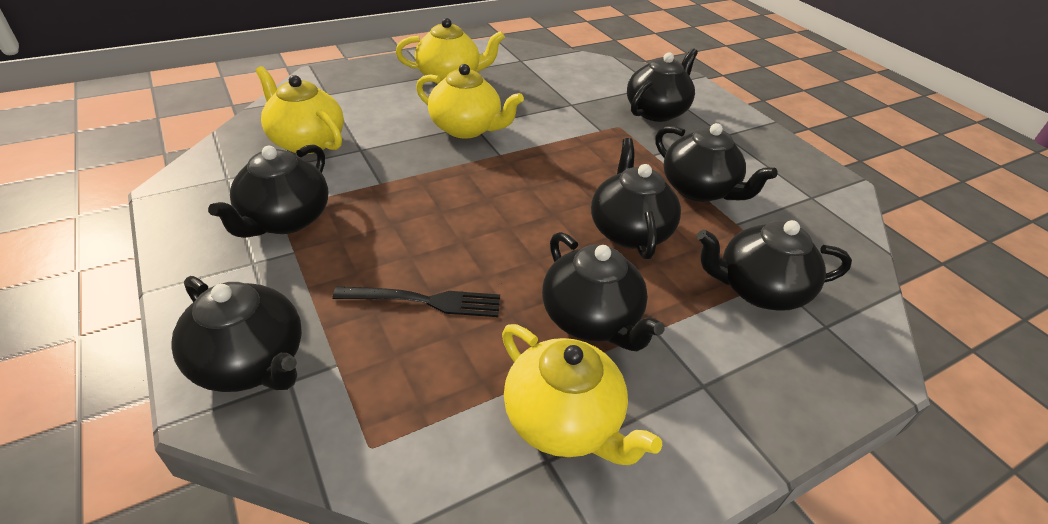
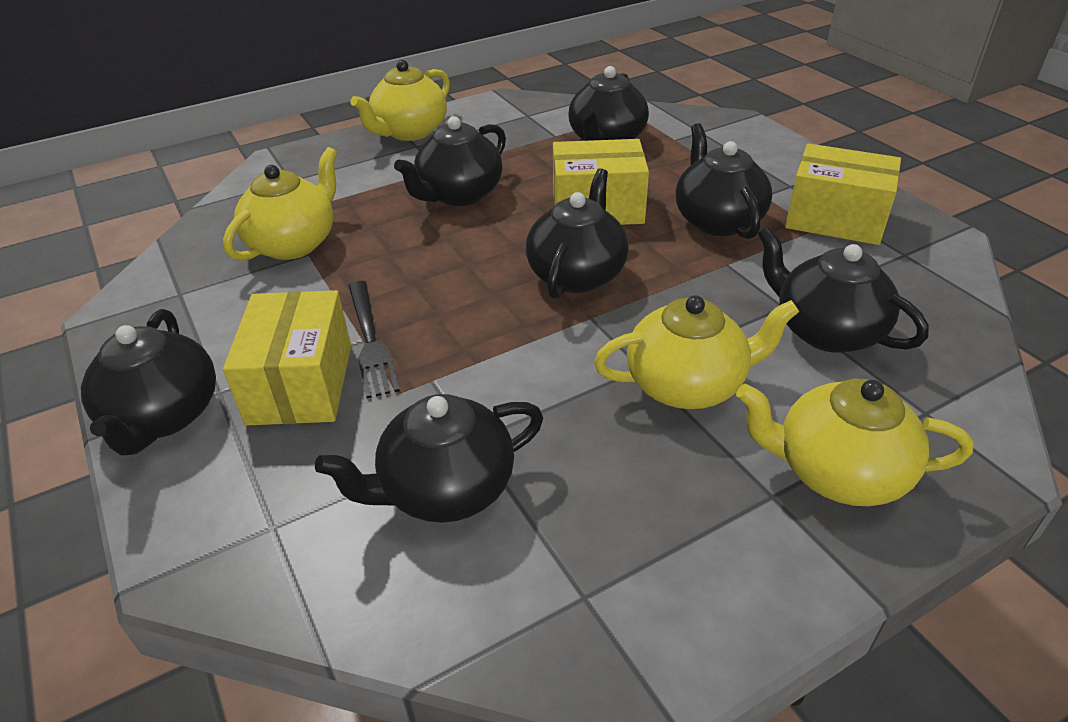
yellow box: none = 0 -> [223,290,351,426] [553,139,649,225] [785,143,901,245] = 3

